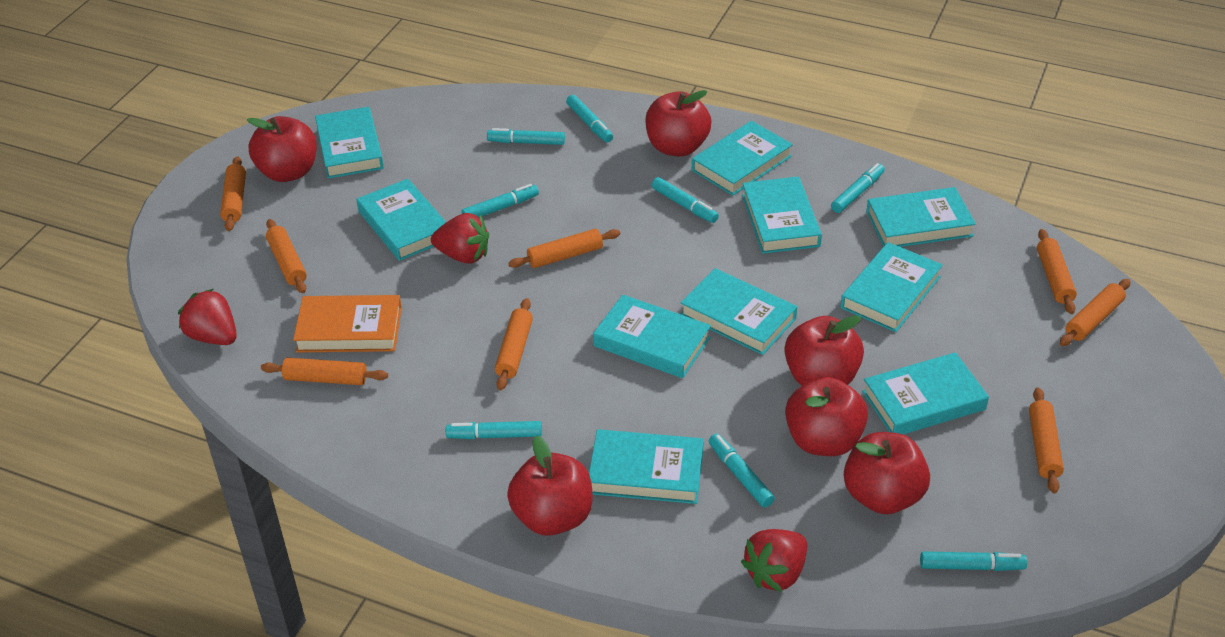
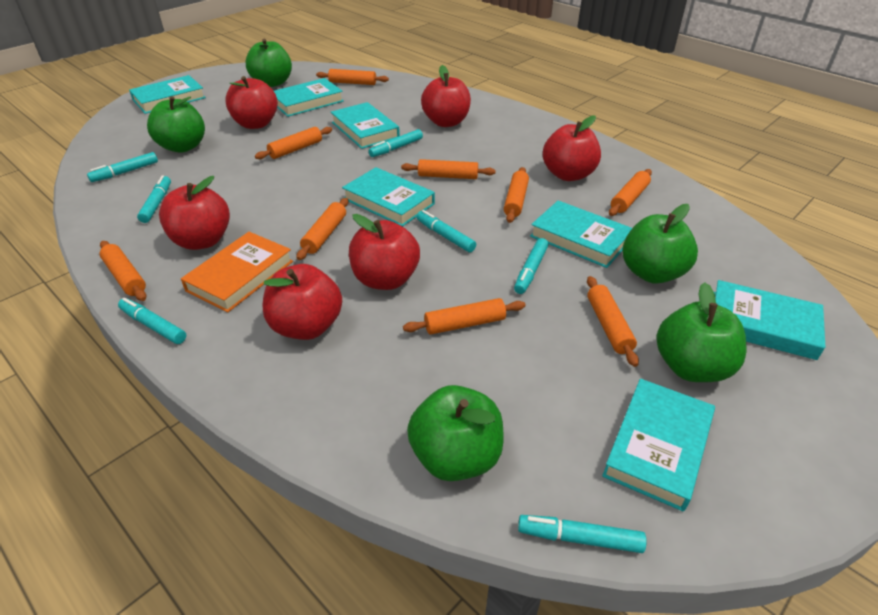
green apple: none = 0 -> [147,96,205,153] [246,39,292,87] [407,385,504,481] [622,204,698,284] [657,282,746,382] = 5
orange rolling pin: [220,156,246,231] [261,358,388,385] [266,219,307,293] [495,298,533,390] [508,229,620,268] [1029,388,1064,493] [1037,229,1077,314] [1060,279,1131,346] = 8 -> [99,241,147,301] [255,127,332,159] [296,198,348,260] [316,69,389,85] [401,159,496,179] [403,298,526,335] [504,167,529,223] [587,276,639,367] [609,169,652,216] = 9
red strawberry: [178,289,237,345] [431,213,489,264] [741,529,807,592] = 3 -> none = 0
turquoise book: [315,107,384,179] [356,179,446,261] [589,429,704,504] [593,295,711,378] [681,268,797,355] [692,121,793,196] [742,177,822,254] [840,242,943,332] [862,352,989,434] [866,187,976,247] = 10 -> [129,75,206,114] [274,78,344,117] [331,102,400,149] [342,167,435,227] [530,200,632,268] [602,379,715,511] [714,280,825,360] = 7
turquoise marker: [446,421,542,439] [461,184,539,217] [487,128,565,145] [566,95,613,143] [651,177,719,223] [709,434,775,507] [831,163,885,213] [920,551,1027,571] = 8 -> [87,152,158,182] [118,298,186,344] [137,176,171,223] [368,129,423,157] [416,210,476,252] [514,238,549,294] [518,515,646,553] = 7

